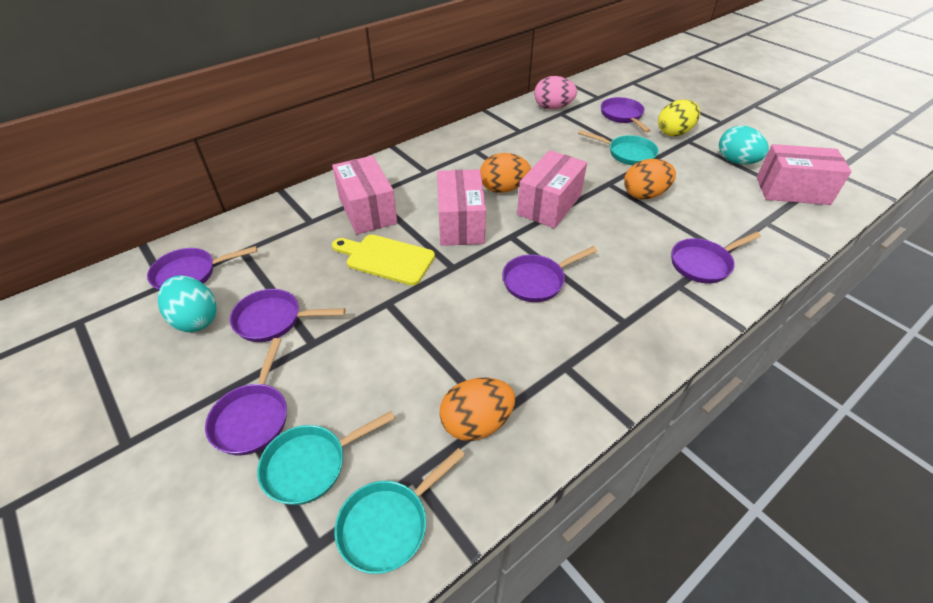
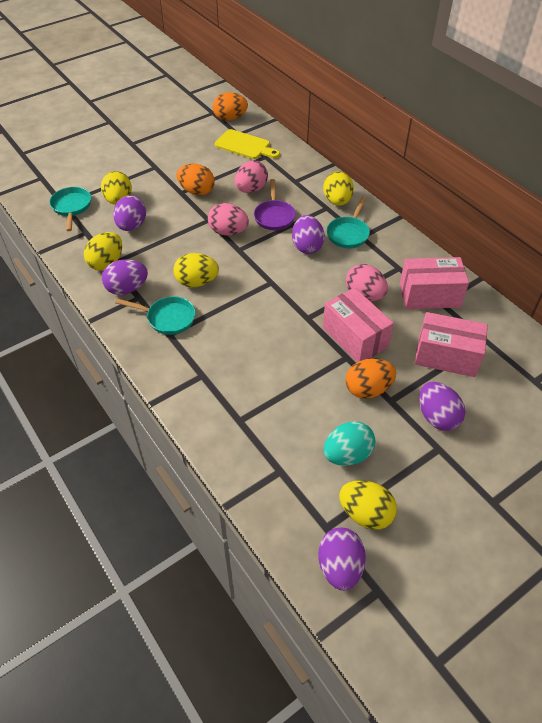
pink box: [332,156,397,234] [437,169,486,246] [517,150,587,228] [757,144,852,205] = 4 -> [323,287,394,362] [400,257,469,309] [414,312,488,377] = 3
pink egg: [534,76,577,109] = 1 -> [208,203,249,236] [235,161,268,193] [346,264,388,301] = 3
purple egg: none = 0 -> [102,259,148,295] [113,195,146,231] [292,215,325,254] [318,527,366,591] [419,382,465,431] = 5
purple pan: [147,246,257,291] [205,338,287,455] [230,289,345,342] [502,246,597,302] [601,97,651,133] [671,232,761,283] = 6 -> [254,179,296,231] = 1
turquoise egg: [158,275,217,332] [719,125,769,164] = 2 -> [324,421,375,466] = 1
yellow egg: [658,100,700,136] = 1 -> [84,232,122,271] [101,171,132,205] [173,253,219,287] [323,171,354,206] [339,480,397,530] = 5

